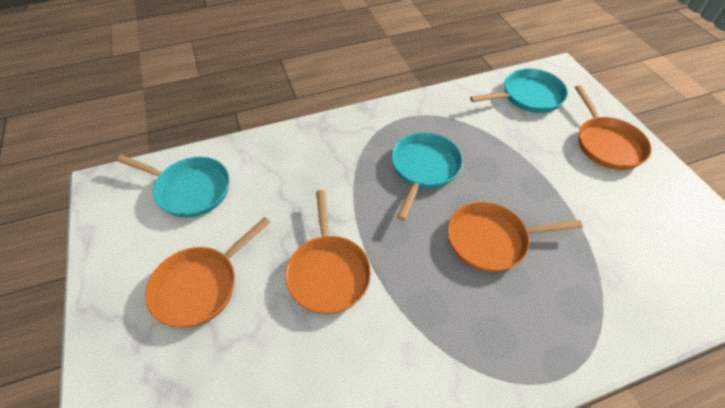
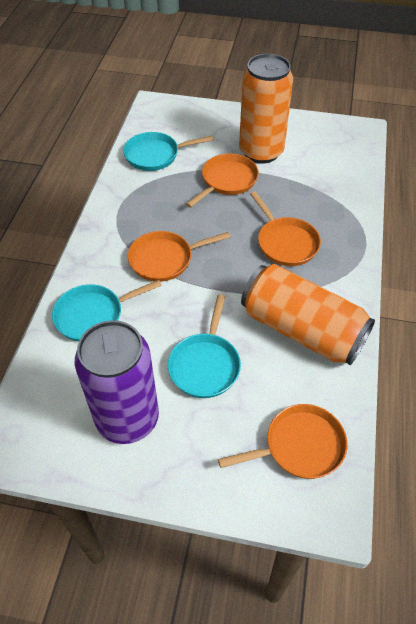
orange can: none = 0 -> [239,53,293,164] [241,264,375,365] = 2
purple can: none = 0 -> [75,320,159,444] = 1

